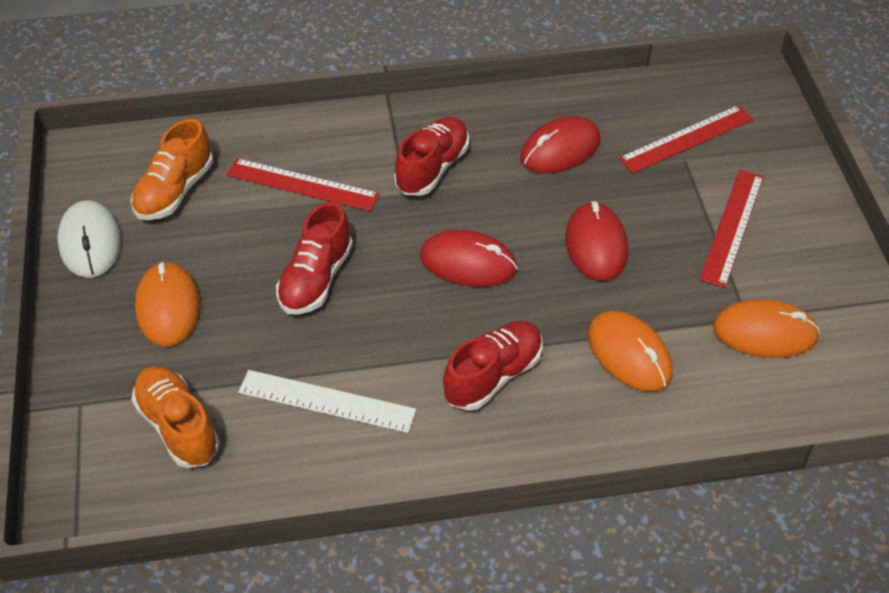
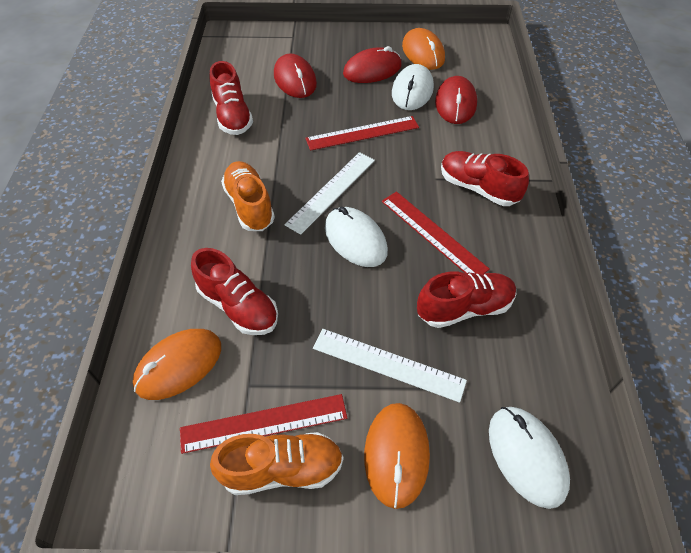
red shoe: [276,202,353,315] [394,117,469,196] [443,321,543,411] = 3 -> [191,248,278,335] [210,61,253,135] [417,272,517,328] [441,151,529,206] = 4
white mouse: [57,200,121,278] = 1 -> [325,207,388,267] [392,64,434,110] [489,407,570,509] = 3
white ruler: [238,370,416,433] = 1 -> [284,152,375,235] [313,329,467,403] = 2

